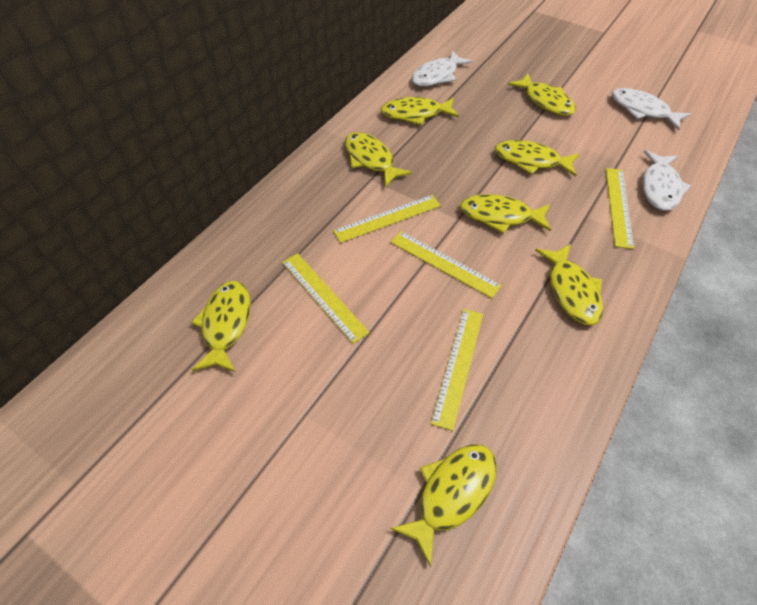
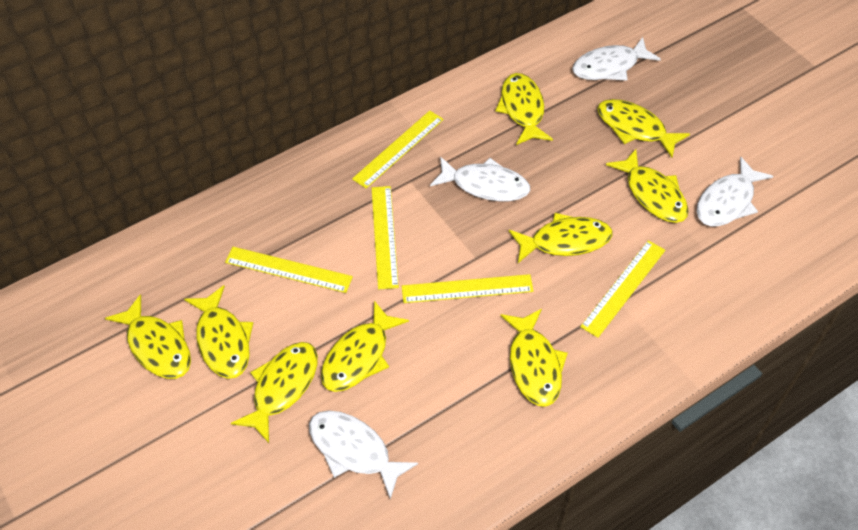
white fish: [411,50,473,87] [612,88,691,130] [642,150,691,211] = 3 -> [309,410,418,500] [430,157,530,201] [572,37,661,81] [697,157,773,226] = 4
yellow fish: [191,281,251,372] [345,132,412,188] [380,97,459,125] [390,444,497,567] [460,194,551,234] [495,140,579,177] [507,74,576,116] [535,244,603,325] = 8 -> [105,294,191,379] [184,285,253,379] [231,342,318,443] [321,301,409,392] [495,73,553,145] [501,309,568,407] [509,213,612,263] [597,99,690,158] [606,149,689,223] = 9

